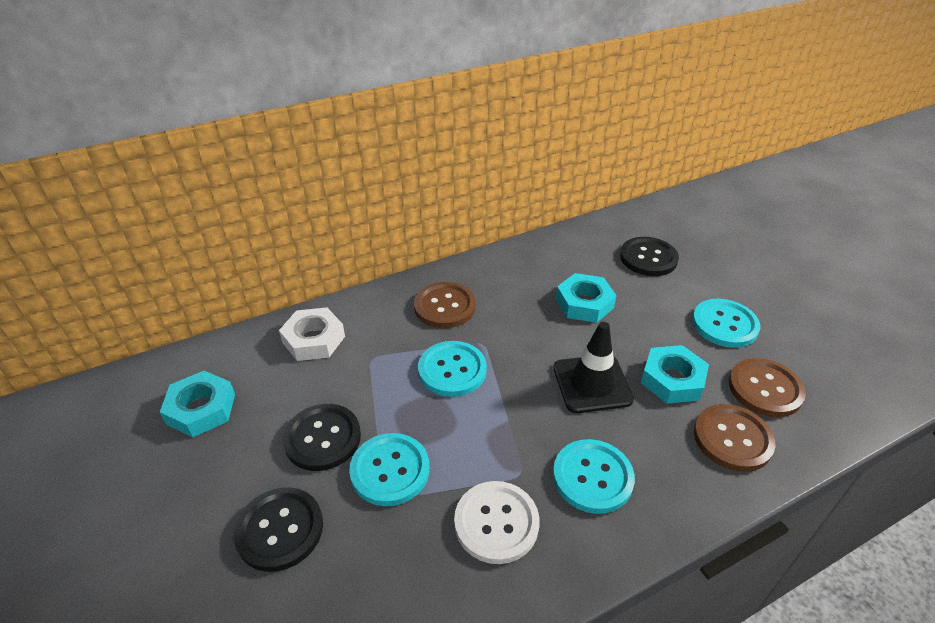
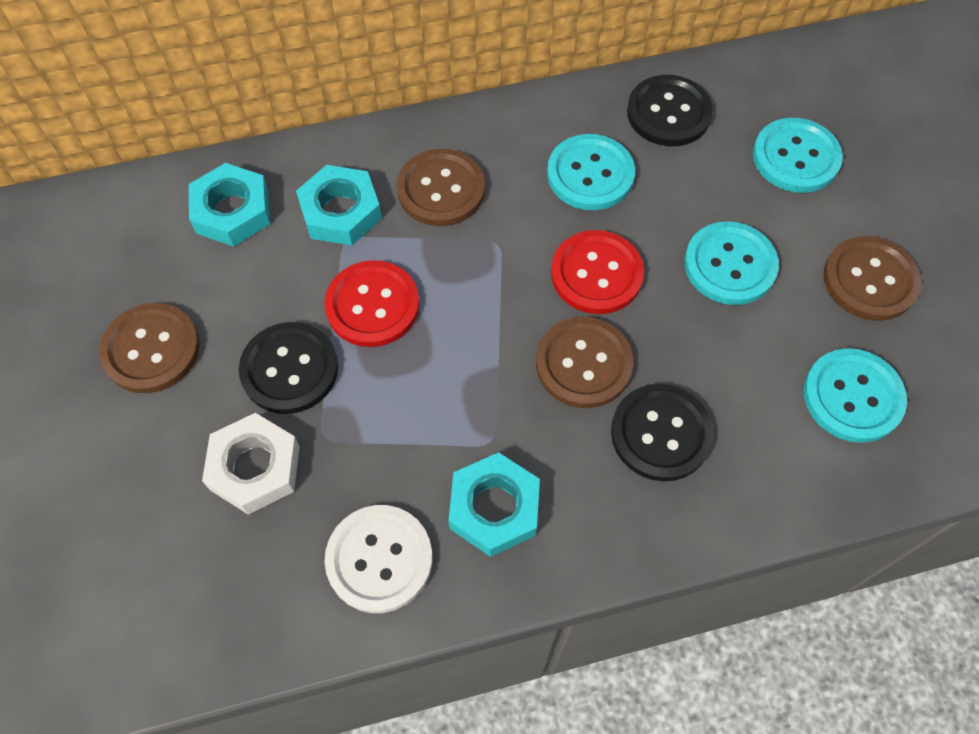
black traffic cone: [553,322,634,413] = 1 -> none = 0
brown button: [414,282,476,328] [694,404,775,472] [729,358,806,417] = 3 -> [99,303,200,393] [397,149,485,226] [536,317,633,408] [823,236,921,321] = 4
red button: none = 0 -> [324,260,420,347] [551,230,644,314] = 2

